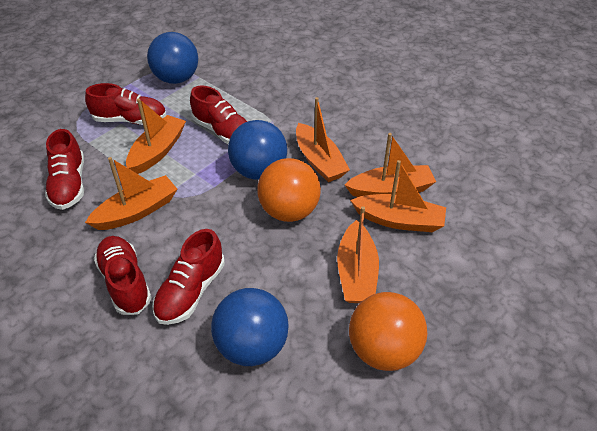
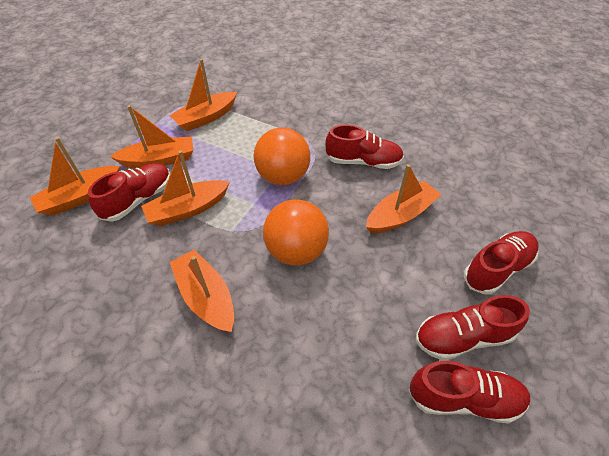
blue ball: [147,32,198,84] [211,288,289,366] [228,120,287,180] = 3 -> none = 0

